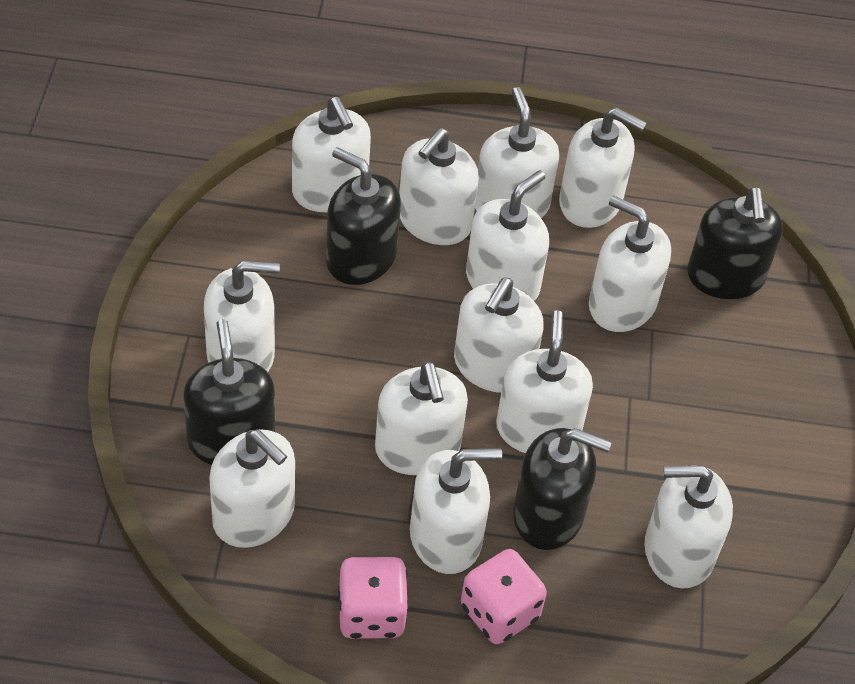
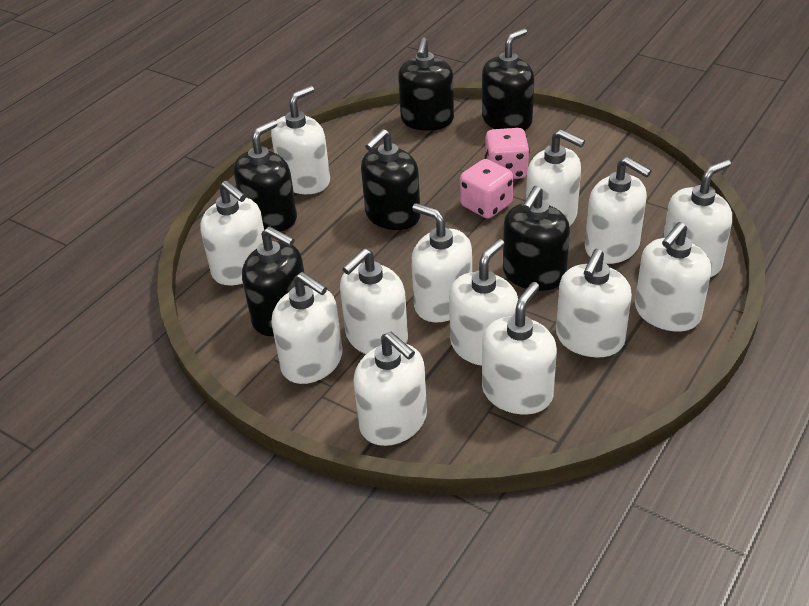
black soap dispenser: [183,319,275,465] [326,147,401,285] [513,428,612,550] [687,187,783,299] = 4 -> [234,120,297,231] [242,226,307,336] [361,129,421,230] [398,37,454,131] [482,28,534,130] [503,186,570,291] = 6

